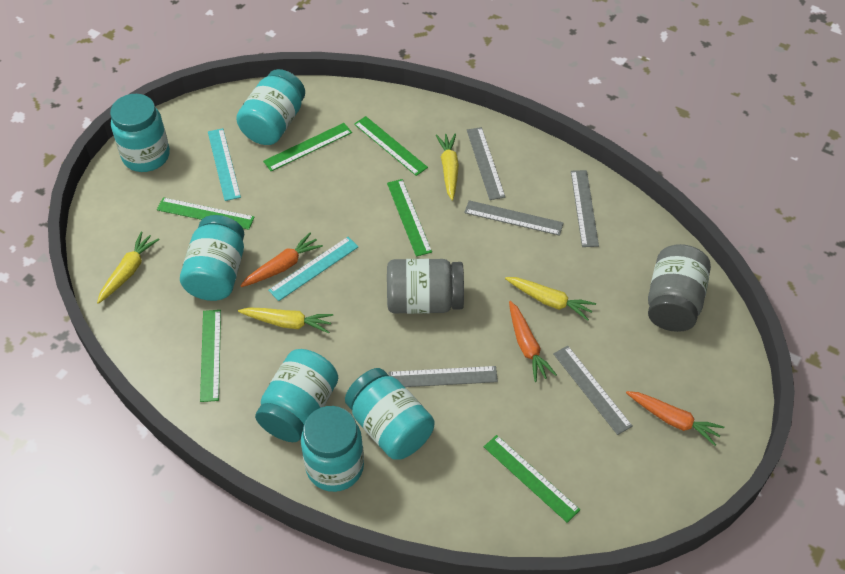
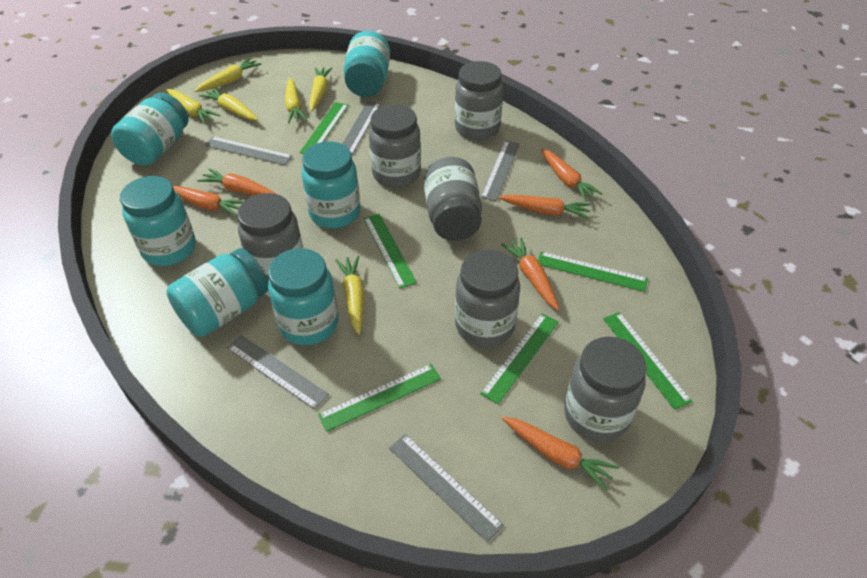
grey jar: [387,259,464,314] [648,244,711,332] = 2 -> [237,193,303,282] [369,104,421,188] [424,157,482,241] [455,61,503,140] [455,250,520,347] [564,337,647,442] = 6
orange carrot: [240,233,323,287] [509,301,557,382] [626,391,724,446] = 3 -> [173,186,244,217] [197,168,276,196] [499,194,591,219] [501,238,559,310] [502,417,619,491] [541,149,603,202] = 6
turquoise ruler: [208,128,241,201] [268,237,358,301] = 2 -> none = 0
yellow carrot: [97,232,160,304] [238,307,333,333] [436,133,459,201] [505,277,596,321] = 4 -> [166,89,220,124] [195,58,262,92] [199,87,258,121] [285,78,307,124] [309,67,333,111] [335,255,364,335] = 6

